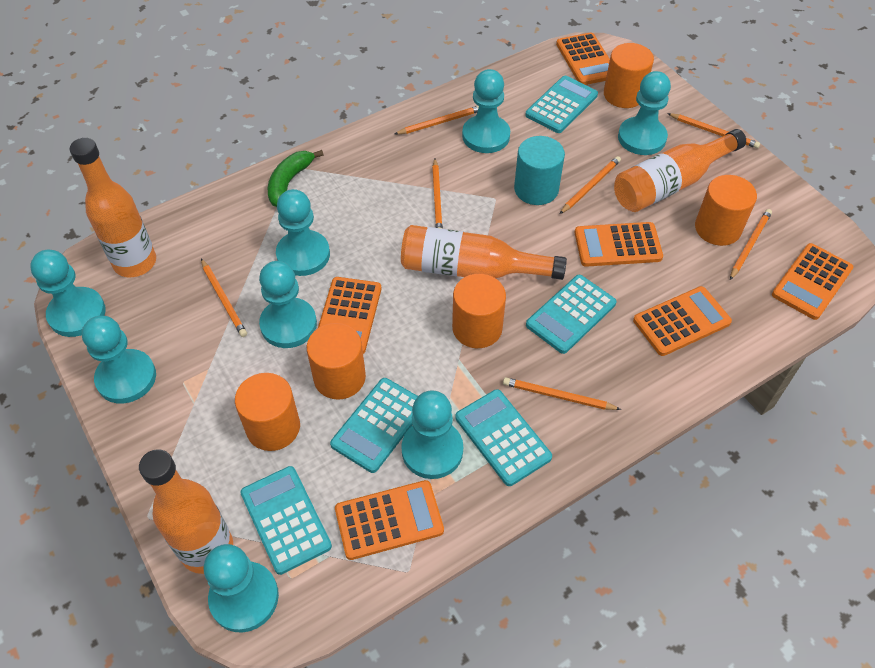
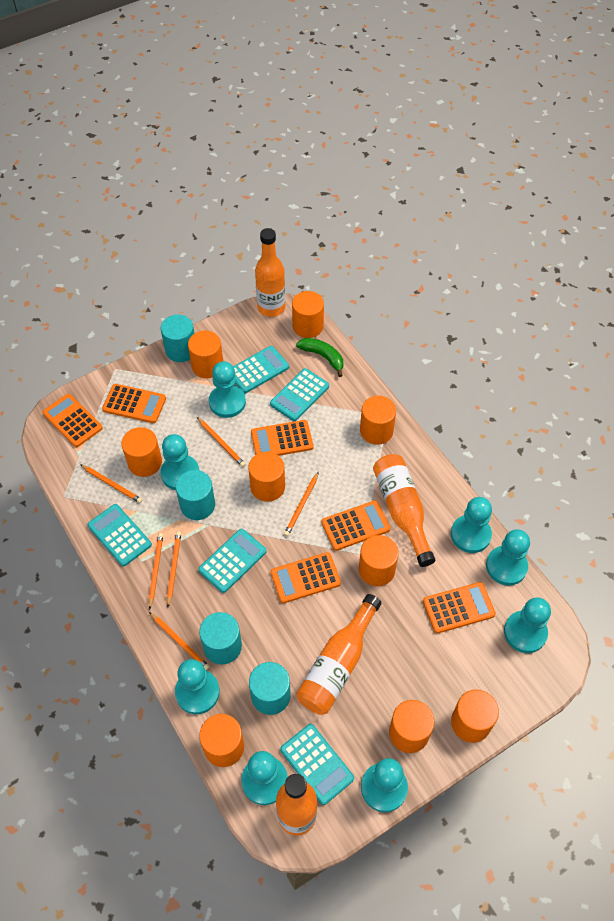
orange cylinder: [235,373,300,451] [307,323,366,400] [452,274,506,348] [604,43,654,108] [695,175,757,246] = 5 -> [121,427,162,477] [188,331,223,378] [199,714,244,767] [248,452,285,502] [292,291,324,338] [359,535,399,586] [360,396,396,445] [389,700,434,753] [451,689,499,743] = 9
orange pencil: [201,259,247,337] [395,106,479,134] [432,159,443,229] [503,377,621,410] [560,156,621,214] [667,113,760,149] [730,209,772,280] = 7 -> [80,464,142,503] [148,533,163,610] [149,612,210,670] [167,531,181,607] [197,417,246,467] [284,472,319,536] = 6
turquoise cylinder: [514,136,565,205] = 1 -> [161,315,195,362] [176,470,215,520] [199,612,242,664] [249,662,291,715] = 4

